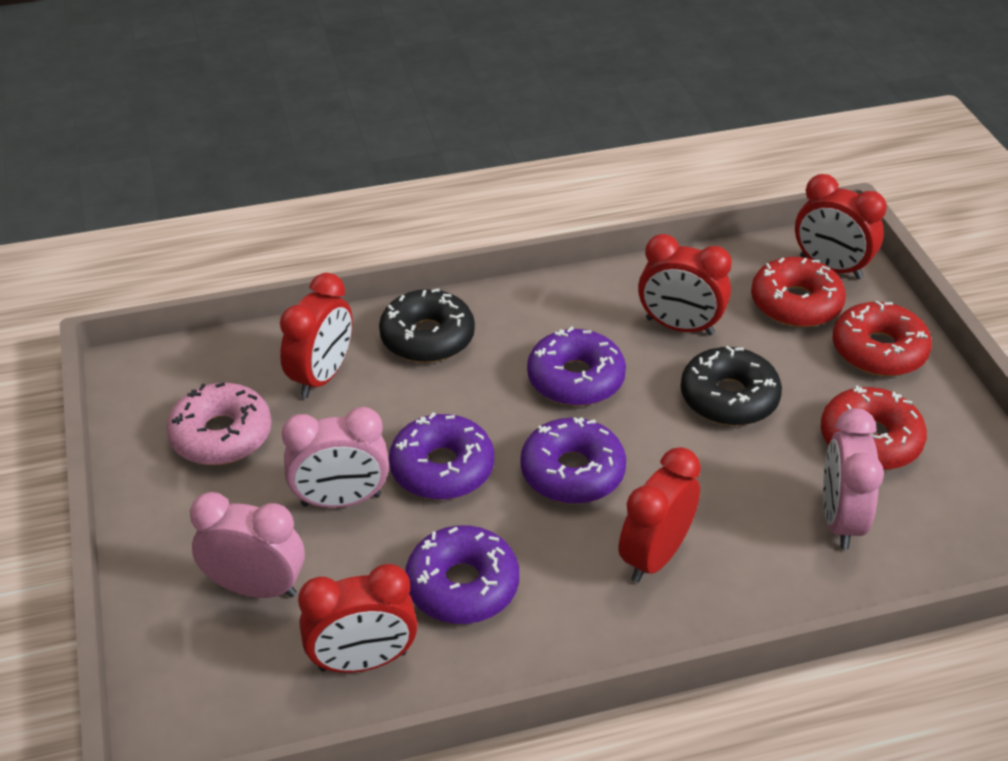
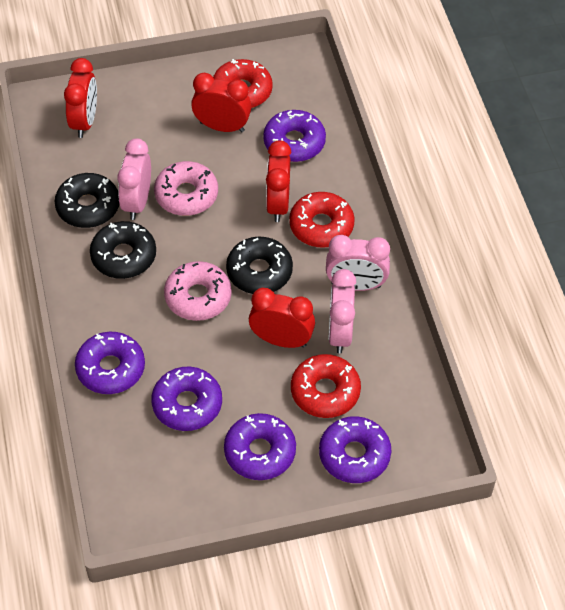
black donut: [379,288,475,363] [681,346,782,426] = 2 -> [55,173,119,228] [90,221,156,279] [226,237,293,294] = 3
pink donut: [167,382,272,465] = 1 -> [154,161,218,216] [164,261,232,321] = 2
purple donut: [389,412,494,500] [405,525,519,624] [520,417,626,504] [527,326,626,406] = 4 -> [75,332,145,394] [151,367,222,431] [224,413,296,480] [263,110,326,162] [319,416,392,483] = 5
red clock: [280,273,353,398] [298,564,418,673] [619,447,701,583] [638,234,732,335] [795,174,887,279] = 5 -> [64,58,97,138] [191,73,251,132] [249,288,315,348] [266,140,291,222] = 4

